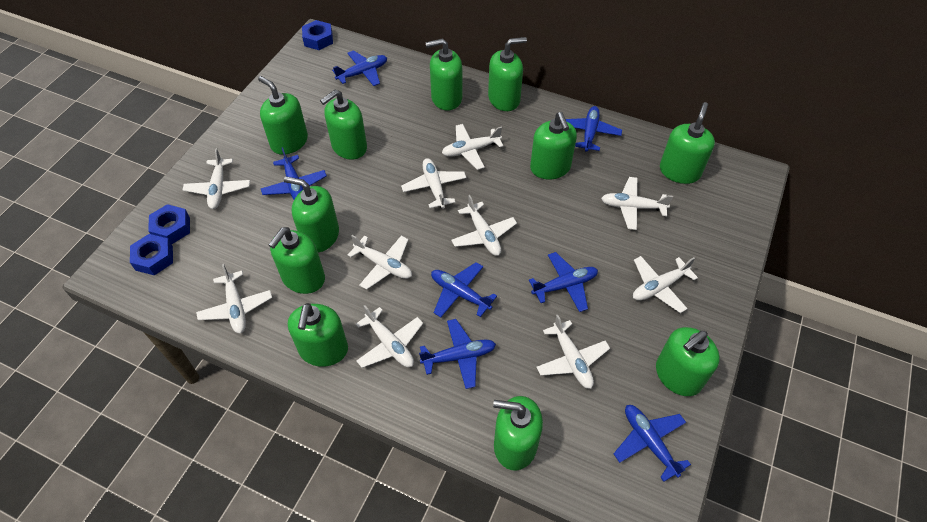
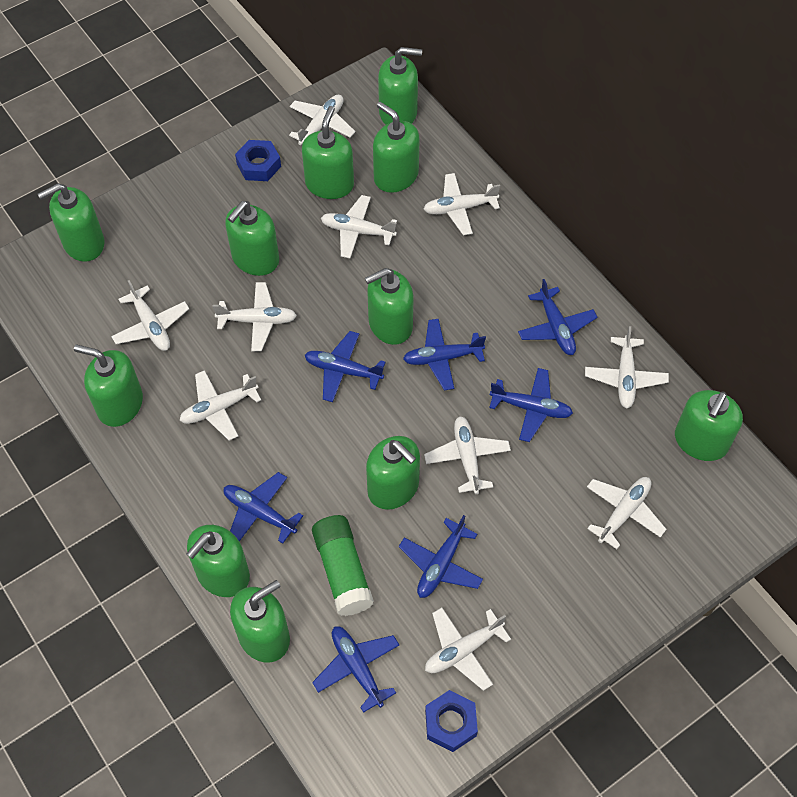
blue nut: [130,234,173,275] [148,204,190,244] [302,20,333,50] = 3 -> [235,140,281,181] [425,690,478,752] = 2
green glue stick: none = 0 -> [312,515,374,616] = 1

